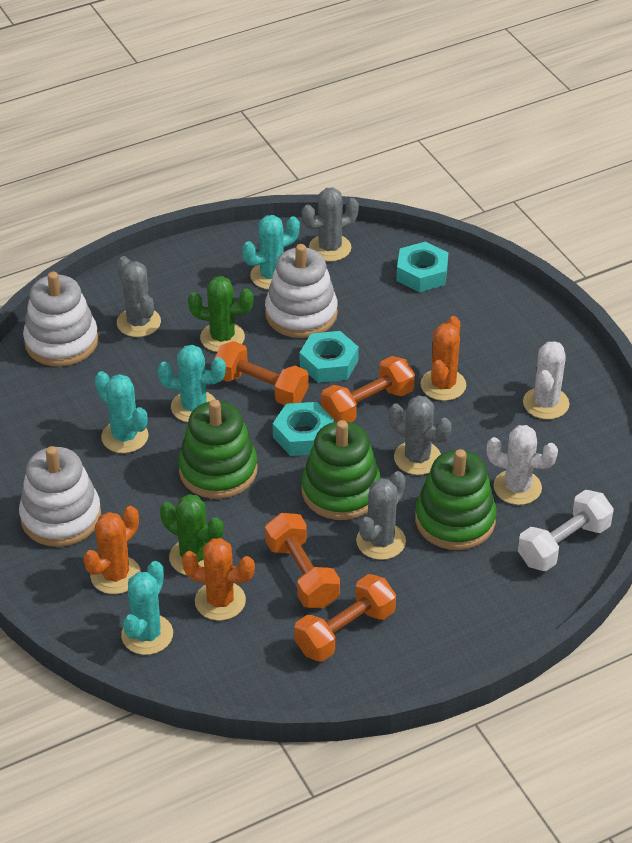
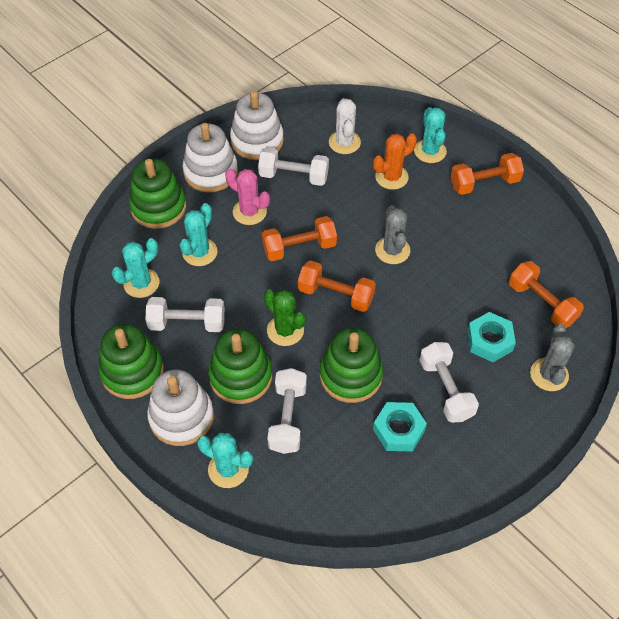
green cactus: [160,494,223,575] [188,276,254,352] = 2 -> [264,290,306,346] = 1
green stacking toy: [178,400,257,499] [301,420,381,520] [415,449,497,550] = 3 -> [99,324,164,399] [129,159,186,229] [208,329,272,404] [320,327,383,403] = 4
grey cactus: [117,256,161,337] [302,188,359,262] [356,471,406,560] [389,395,452,475] = 4 -> [375,205,410,264] [530,324,575,391] = 2
orange cactus: [83,506,141,594] [182,538,255,621] [420,316,466,401] = 3 -> [373,133,417,190] = 1
pink cactus: none = 0 -> [225,168,270,225] = 1
turquoise nut: [273,402,334,456] [300,331,359,383] [396,242,448,292] = 3 -> [373,402,427,452] [467,312,516,362] = 2
white cactus: [486,425,558,505] [523,341,570,419] = 2 -> [329,98,361,154] = 1
white dumbbell: [518,490,614,571] = 1 -> [146,297,225,332] [258,147,329,186] [267,368,307,454] [419,342,479,423] = 4

